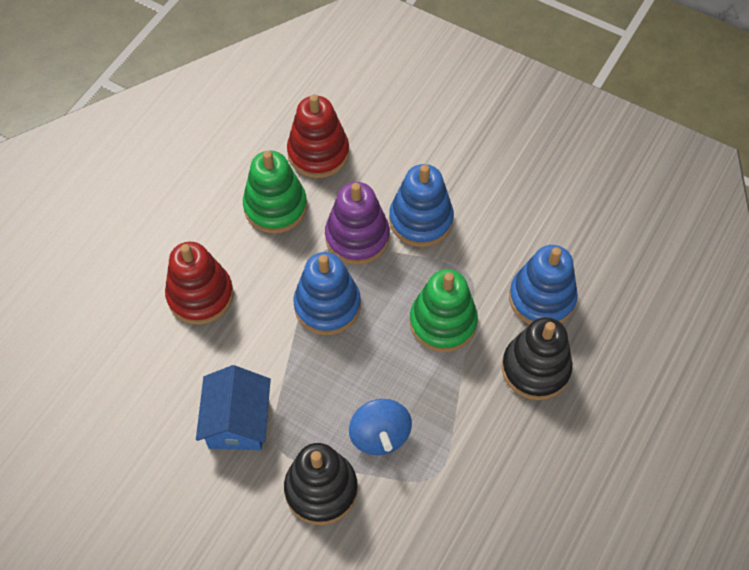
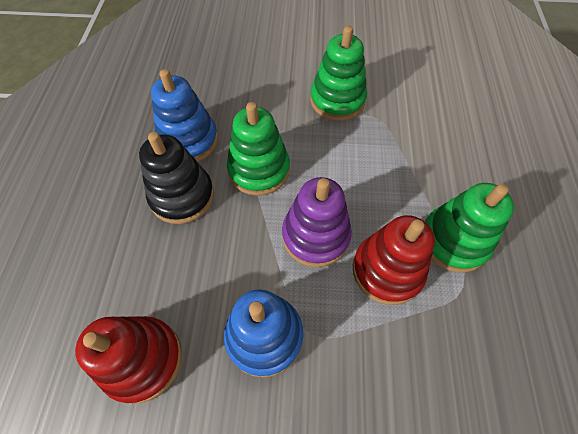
black stacking toy: [284,443,358,525] [502,317,573,400] = 2 -> [139,132,214,224] = 1
blue house: [196,365,271,450] = 1 -> none = 0
blue spinning top: [349,399,412,455] = 1 -> none = 0
blue stacking toy: [293,252,361,335] [389,164,454,247] [509,245,578,325] = 3 -> [151,69,218,162] [224,289,304,378] = 2
green stacking toy: [243,151,307,234] [410,269,478,352] = 2 -> [227,102,290,196] [310,26,367,121] [425,183,514,273] = 3

